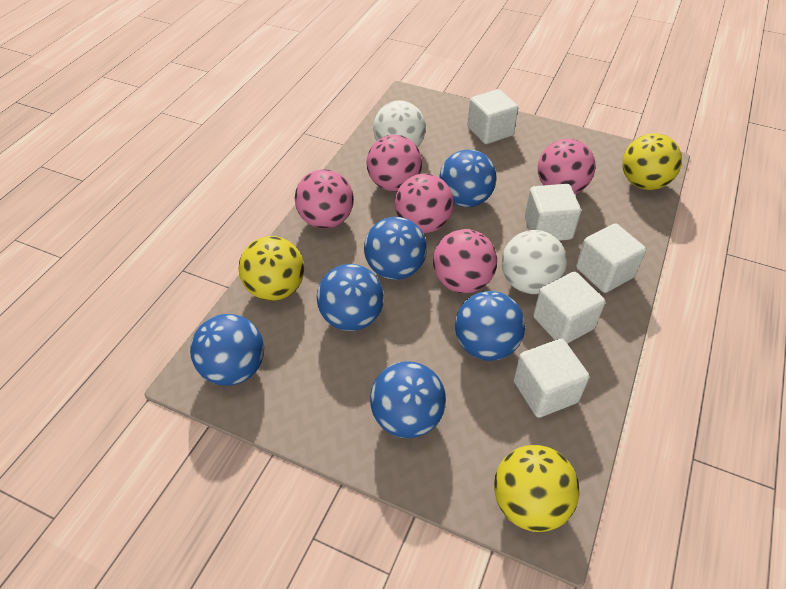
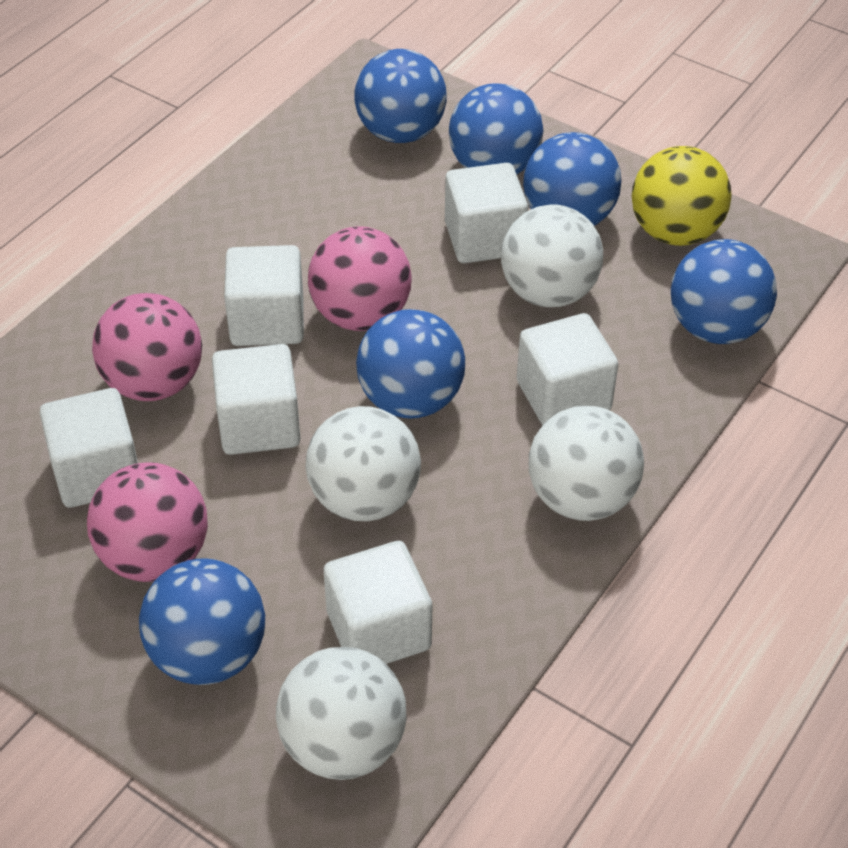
pink ball: [295,169,354,229] [367,135,422,191] [395,174,454,233] [433,229,497,293] [538,139,596,194] = 5 -> [87,462,208,582] [92,293,202,401] [308,226,412,331] = 3
white ball: [373,100,426,147] [502,230,567,294] = 2 -> [276,647,407,780] [305,406,421,521] [501,204,603,307] [529,406,644,521] = 4
white cube: [467,89,518,144] [513,339,589,418] [525,184,581,241] [533,272,605,344] [576,223,646,293] = 5 -> [40,388,138,508] [212,344,300,455] [224,245,304,346] [324,541,432,664] [445,163,528,263] [517,313,618,426] = 6
yellow ball: [239,236,304,301] [494,445,580,532] [622,133,682,190] = 3 -> [632,146,732,246] = 1

